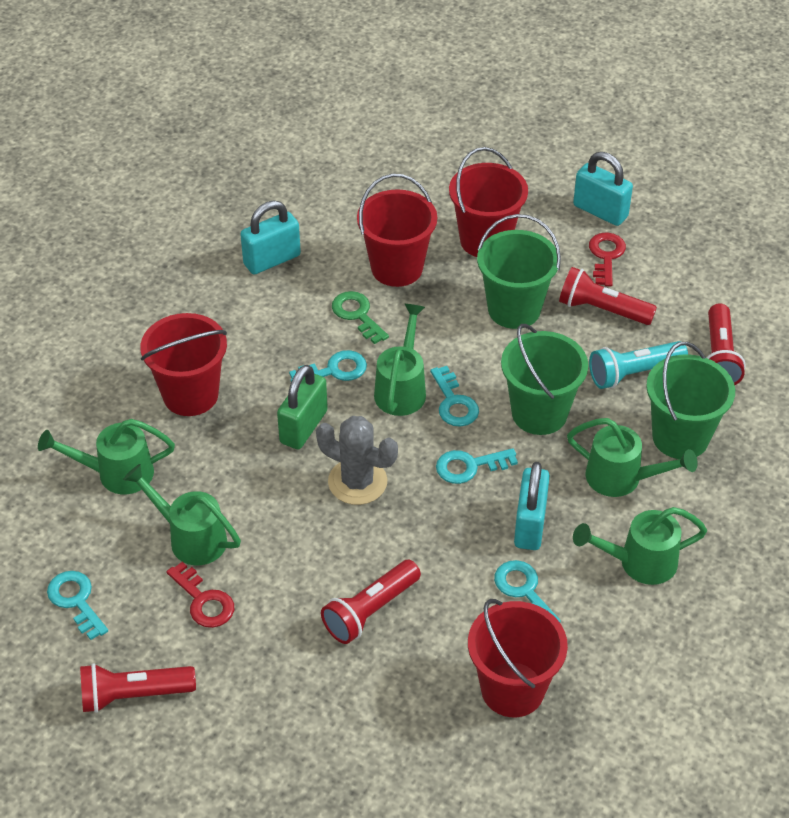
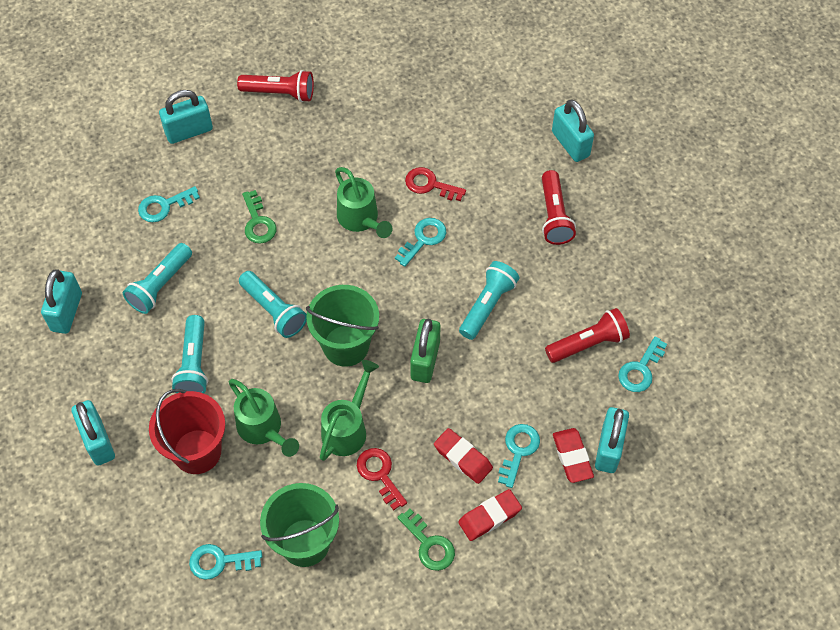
green bucket: [477,214,561,329] [501,324,588,435] [646,342,735,459] = 3 -> [260,483,339,567] [306,285,379,367] = 2
green key: [332,291,389,344] = 1 -> [242,190,277,244] [397,509,455,571] = 2
green watering can: [38,419,175,494] [123,464,241,565] [374,304,426,416] [567,418,698,497] [573,507,707,585] = 5 -> [229,379,299,457] [320,360,379,461] [335,167,393,238] = 3
grey cactus: [316,416,398,505] = 1 -> none = 0
red bucket: [140,313,227,416] [357,174,437,287] [449,147,528,257] [468,599,568,717] = 4 -> [149,389,225,474] = 1
red eraser: none = 0 -> [434,428,493,484] [458,489,522,541] [553,428,594,483] = 3
red flashlight: [80,663,196,713] [321,560,421,644] [559,267,657,325] [706,304,746,385] = 4 -> [237,70,314,102] [542,170,576,245] [545,308,630,363] = 3
turquoise flashlight: [589,341,688,389] = 1 -> [123,243,192,314] [172,315,208,394] [239,271,307,338] [459,261,519,340] = 4
turquoise padlock: [240,201,301,274] [514,462,550,550] [573,152,633,226] = 3 -> [41,269,82,334] [71,400,115,466] [159,90,213,144] [552,99,594,162] [595,407,629,473] = 5

